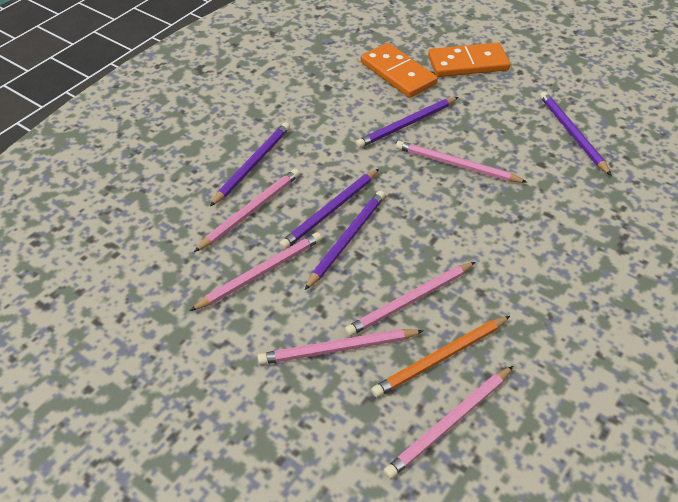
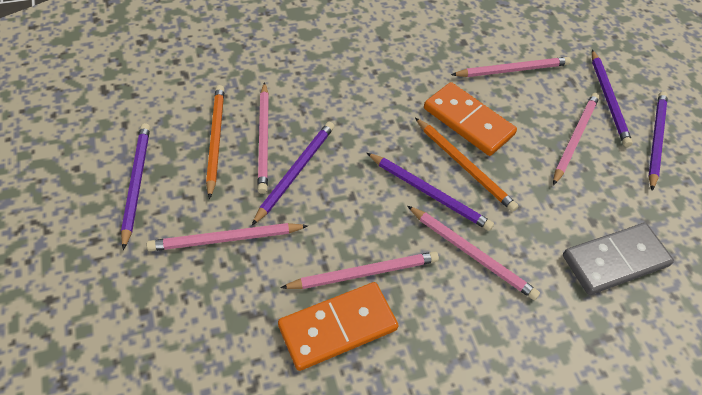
grey domino: none = 0 -> [563,223,674,295] = 1
orange pencil: [371,316,510,397] = 1 -> [206,85,224,199] [415,118,518,212] = 2

